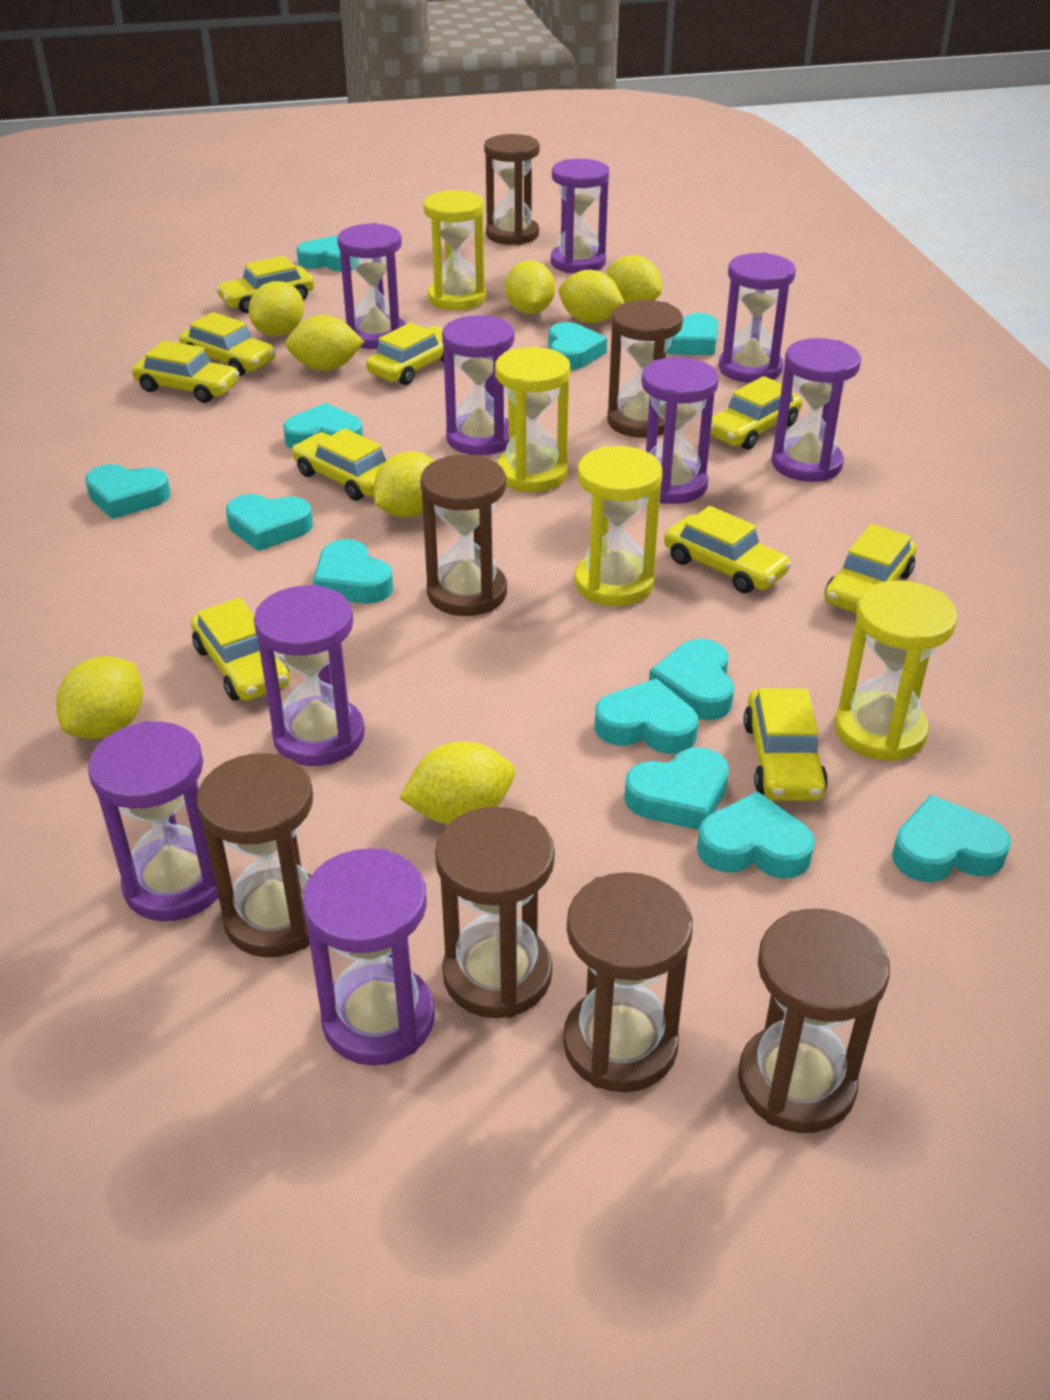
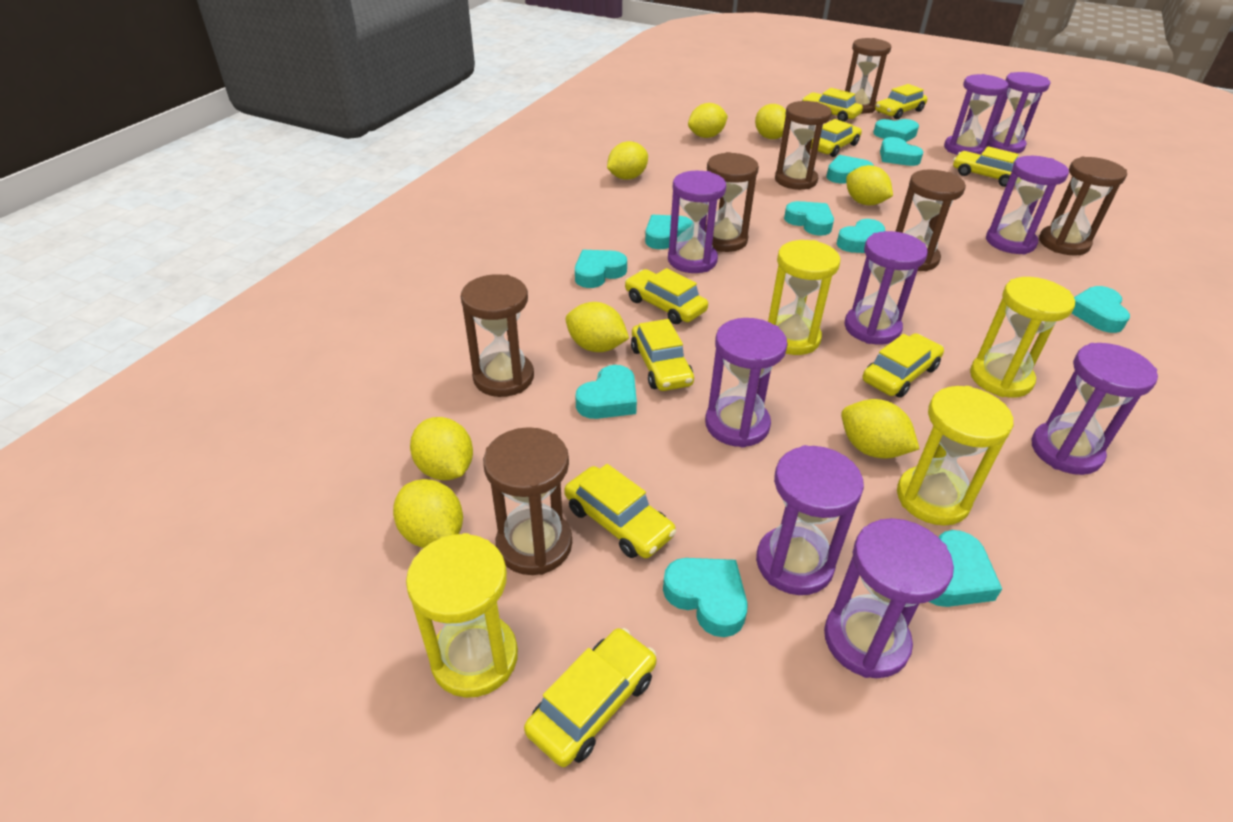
turquoise heart: [85,464,171,519] [226,494,313,551] [283,403,363,449] [297,235,353,271] [313,539,393,604] [548,322,607,370] [595,678,698,754] [624,747,729,830] [649,639,735,720] [666,313,718,355] [697,791,815,878] [892,795,1011,882] = 12 -> [575,250,627,288] [575,365,637,419] [645,215,692,249] [663,558,748,637] [784,201,834,236] [826,155,874,184] [837,219,885,253] [873,119,919,142] [880,137,923,166] [929,530,1002,607] [1072,286,1130,333] = 11
yellow car: [132,340,239,403] [179,312,275,376] [191,598,290,701] [216,256,315,313] [292,428,386,501] [366,323,444,385] [664,506,792,593] [710,376,802,450] [744,688,828,801] [824,524,917,613] = 10 -> [524,628,656,767] [564,464,676,558] [625,268,708,324] [631,319,694,391] [802,88,863,122] [811,119,862,157] [863,333,944,398] [875,84,928,119] [953,146,1019,187] = 9

